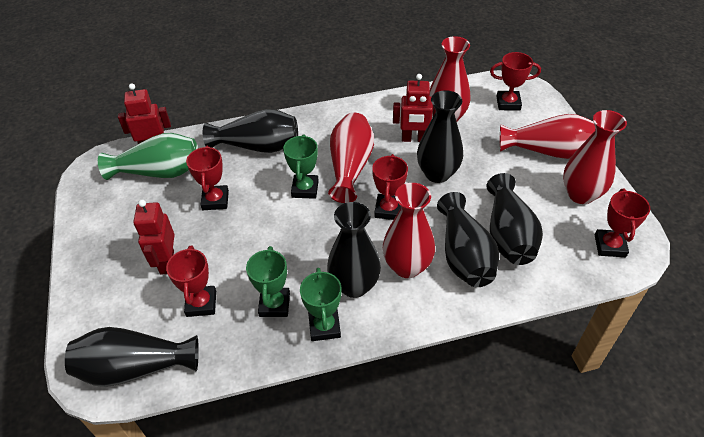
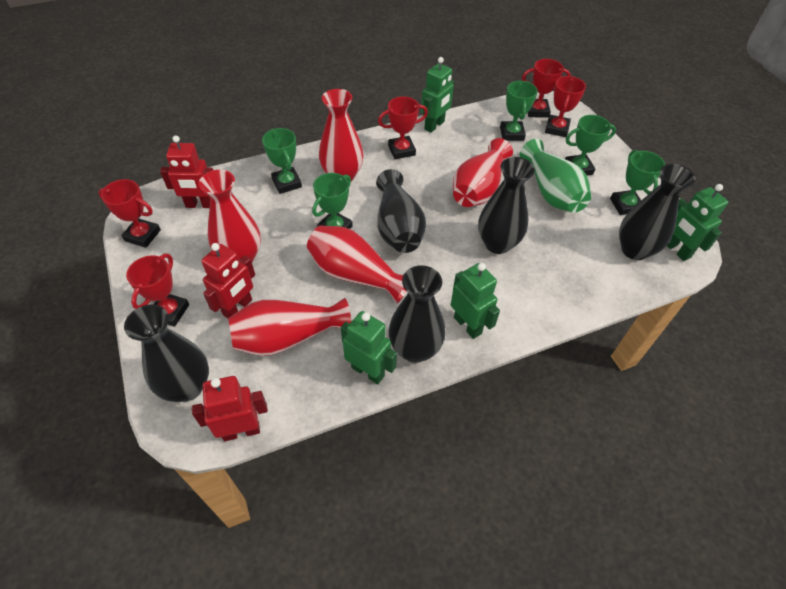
black vase: [65,327,199,387] [203,109,298,153] [327,202,381,298] [417,90,463,183] [437,192,499,287] [486,173,543,265] = 6 -> [124,304,209,402] [376,169,426,253] [389,265,446,363] [478,157,535,254] [619,164,696,260] = 5
green robot: none = 0 -> [341,311,397,385] [421,57,454,133] [451,263,500,339] [667,184,728,261] = 4
green trophy: [246,246,290,317] [283,134,319,199] [300,268,341,341] = 3 -> [262,128,302,194] [312,173,353,229] [500,81,538,141] [565,115,616,175] [610,150,665,215] = 5

